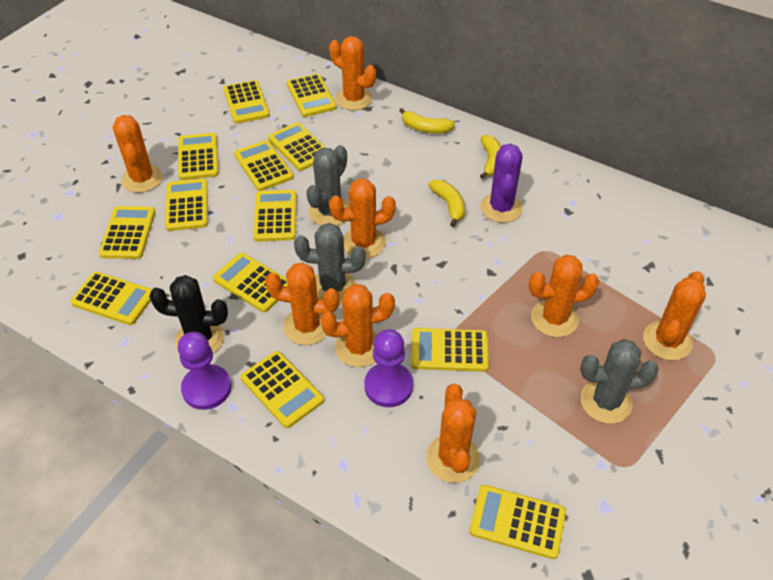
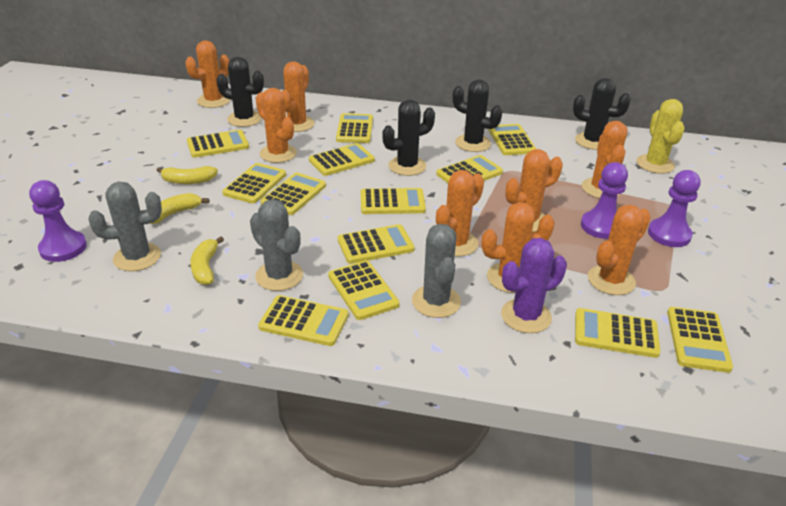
black cactus: [149,275,228,353] = 1 -> [216,57,264,127] [382,100,435,176] [453,79,502,152] [573,78,631,150] = 4
purple pawn: [178,332,231,410] [364,329,413,407] = 2 -> [29,180,87,262] [581,162,628,239] [648,170,700,247] = 3
yellow cactus: none = 0 -> [637,99,685,174] = 1

